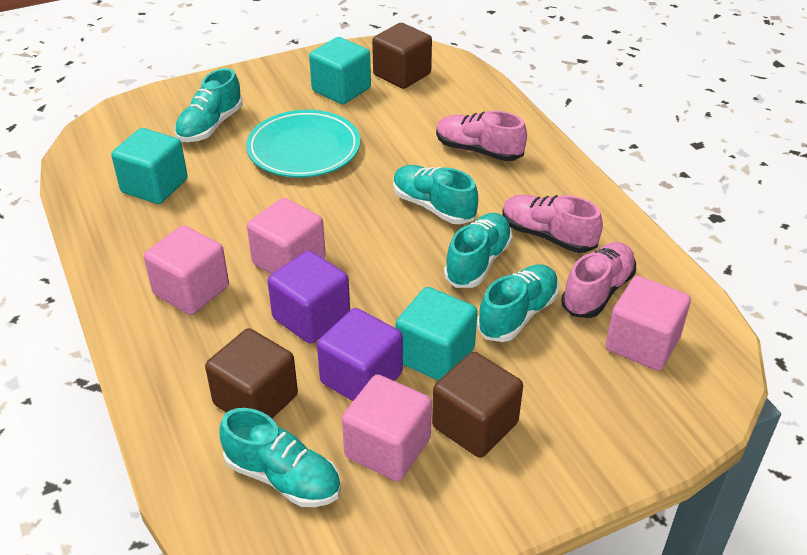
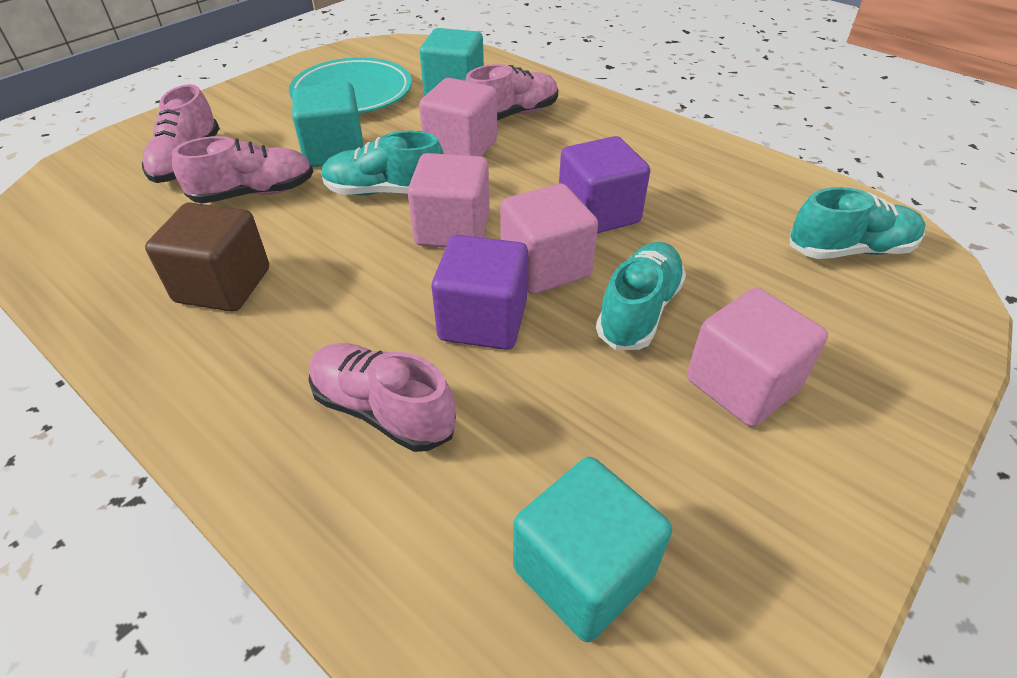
brown cube: [205,328,298,418] [372,23,432,89] [432,352,523,458] = 3 -> [145,202,269,312] = 1
pink shoe: [436,111,527,161] [502,195,603,253] [561,242,636,318] = 3 -> [142,84,220,183] [172,136,313,204] [308,343,456,452] [465,64,558,120] = 4
turquoise shoe: [174,68,243,142] [219,408,341,507] [393,165,478,224] [444,213,512,288] [477,264,559,342] = 5 -> [321,131,444,195] [596,242,686,350] [790,187,926,259] = 3

